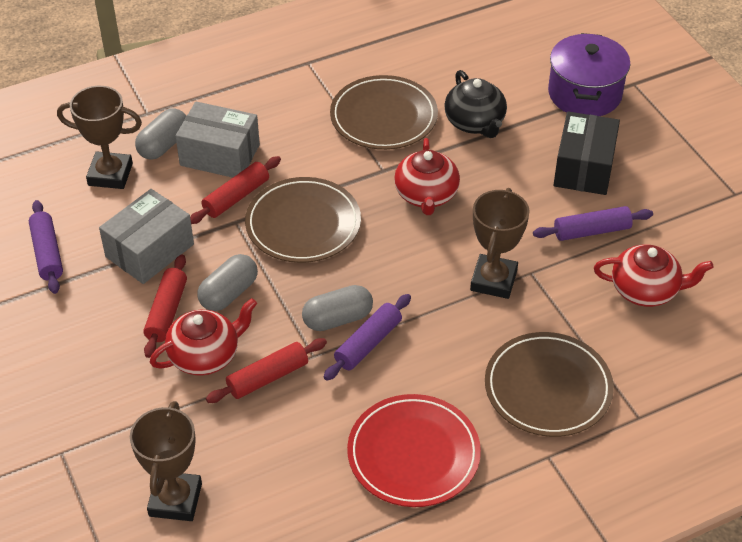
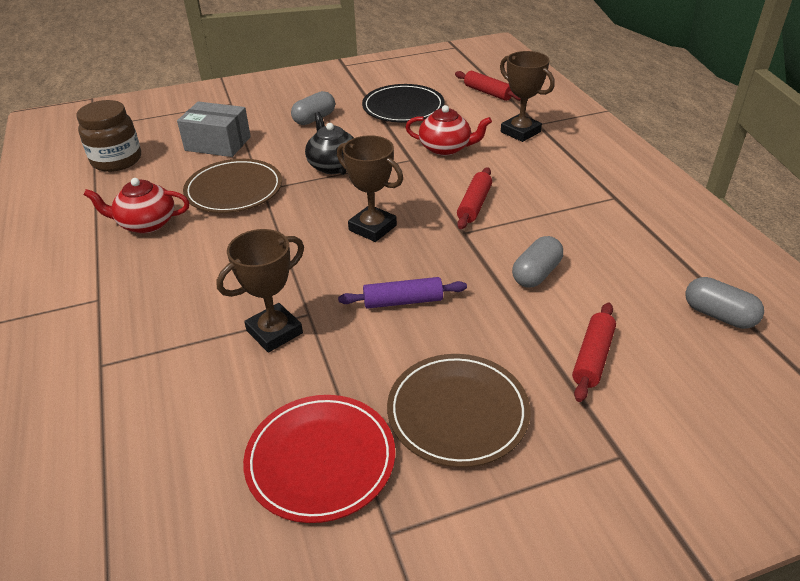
black box: [554,111,620,195] = 1 -> none = 0
black plate: none = 0 -> [362,84,445,122] = 1
brown jar: none = 0 -> [76,100,141,172] = 1
brown plate: [245,177,361,263] [330,75,438,150] [485,332,614,437] = 3 -> [183,159,282,213] [387,354,530,467] = 2
grey box: [99,189,194,284] [176,102,260,178] = 2 -> [177,101,251,157] = 1
purple pot: [548,33,630,116] = 1 -> none = 0
purple rolling pin: [29,200,63,294] [323,294,411,381] [533,206,653,241] = 3 -> [338,277,467,309] = 1
red teapot: [150,298,257,375] [394,138,460,215] [594,245,714,307] = 3 -> [83,178,189,233] [405,105,492,156] = 2

